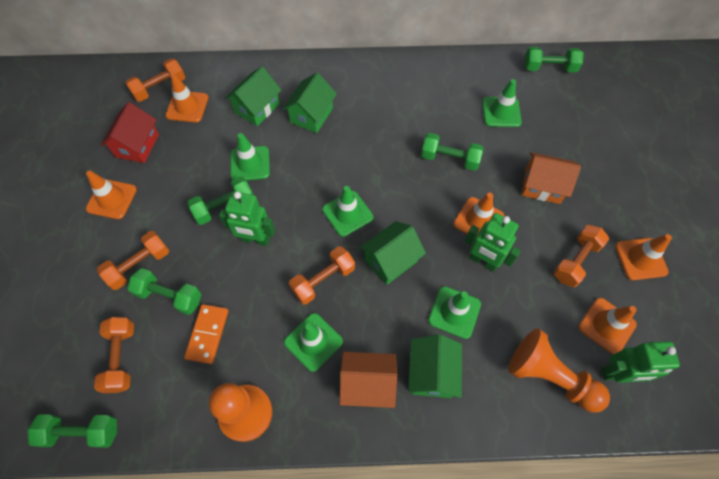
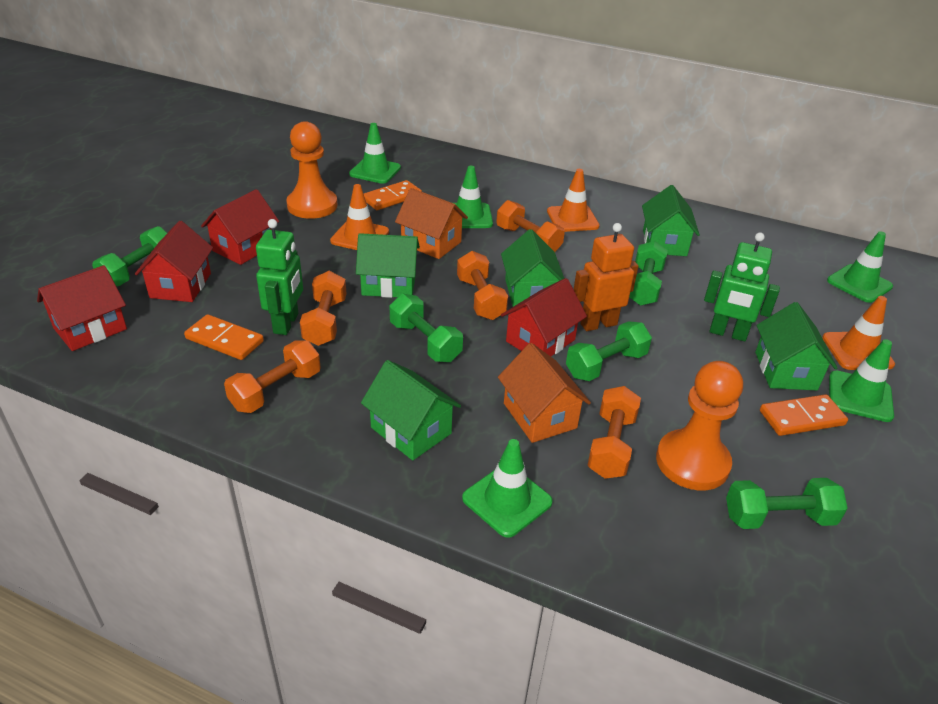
green house: [225,67,281,126] [283,73,337,133] [359,221,426,285] [408,335,462,398] = 4 -> [356,233,420,298] [361,360,461,460] [501,229,564,307] [642,185,700,256] [755,302,837,390] = 5
green robot: [219,191,275,246] [464,213,521,272] [601,341,680,383] = 3 -> [256,219,303,335] [704,232,780,341] = 2
orange domino: [184,304,229,364] = 1 -> [184,314,264,360] [364,180,422,210] [760,394,848,436] = 3
orange robot: none = 0 -> [574,223,639,331] = 1
orange traffic cone: [86,171,137,219] [165,74,208,122] [453,193,504,238] [578,298,637,354] [615,234,672,280] = 5 -> [330,184,389,250] [547,169,600,232] [822,296,895,370] = 3
red house: [100,102,159,163] = 1 -> [37,265,127,351] [135,221,213,302] [201,189,279,265] [501,278,587,356] = 4

